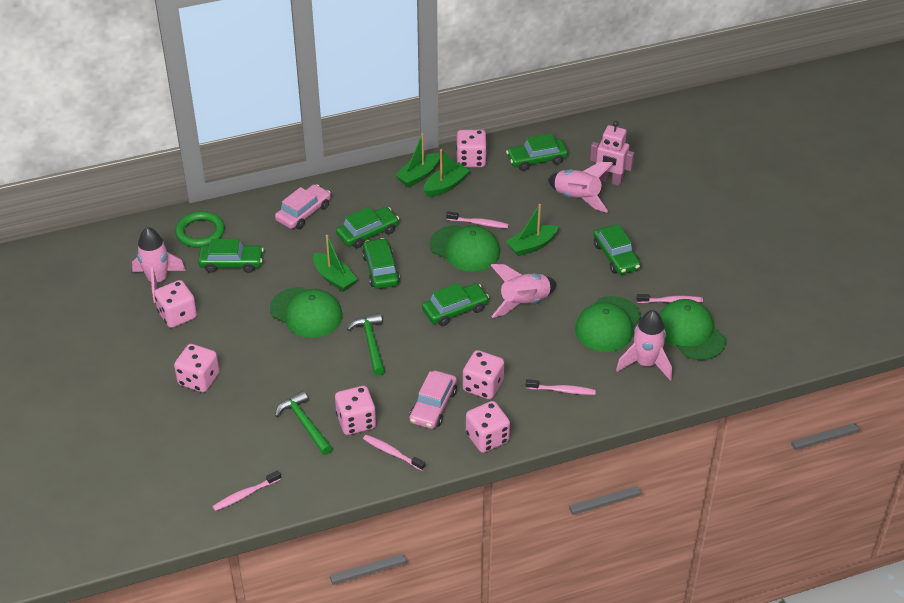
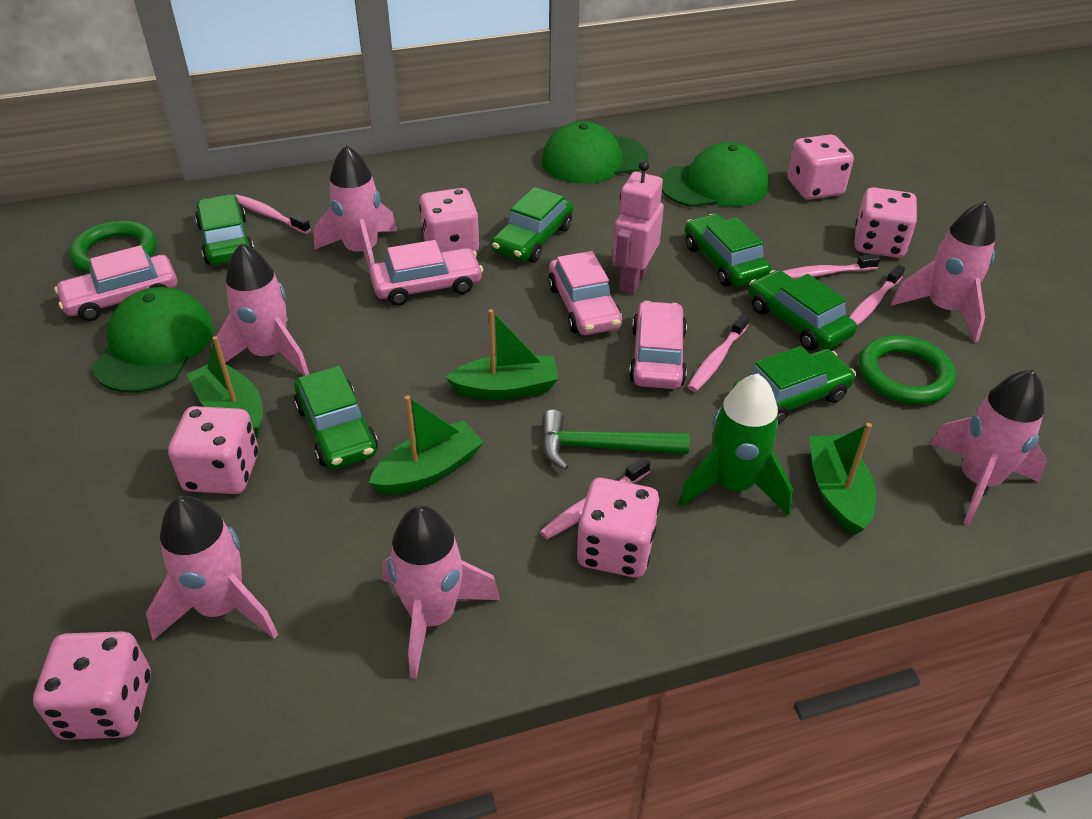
green cap: [270,287,342,338] [430,225,500,272] [575,296,641,352] [659,299,726,360] = 4 -> [92,287,214,393] [542,121,648,184] [660,142,769,207] = 3
green hammer: [275,391,332,455] [347,313,385,376] = 2 -> [542,410,690,470] = 1
green ring: [175,211,225,248] = 1 -> [69,221,157,274] [859,335,956,404] = 2
green rocket: none = 0 -> [678,374,793,516] = 1
pink car: [275,184,331,229] [409,370,457,429] = 2 -> [54,245,177,321] [369,240,483,306] [548,251,622,335] [629,301,687,389] = 4
pink rocket: [132,227,186,303] [491,264,556,318] [548,162,613,213] [616,310,672,381] = 4 -> [146,496,278,640] [211,243,309,376] [314,145,397,270] [383,505,500,679] [891,201,996,342] [929,370,1047,525] = 6

